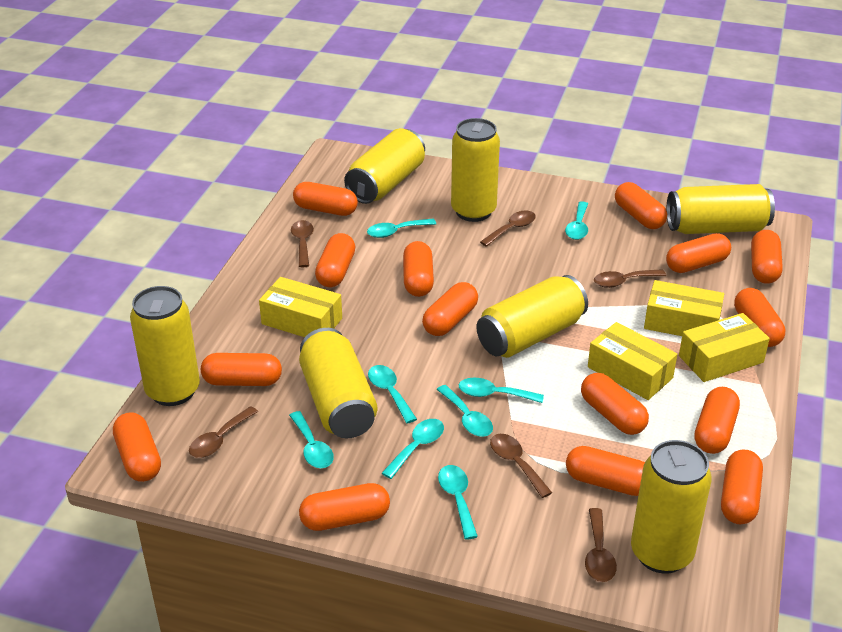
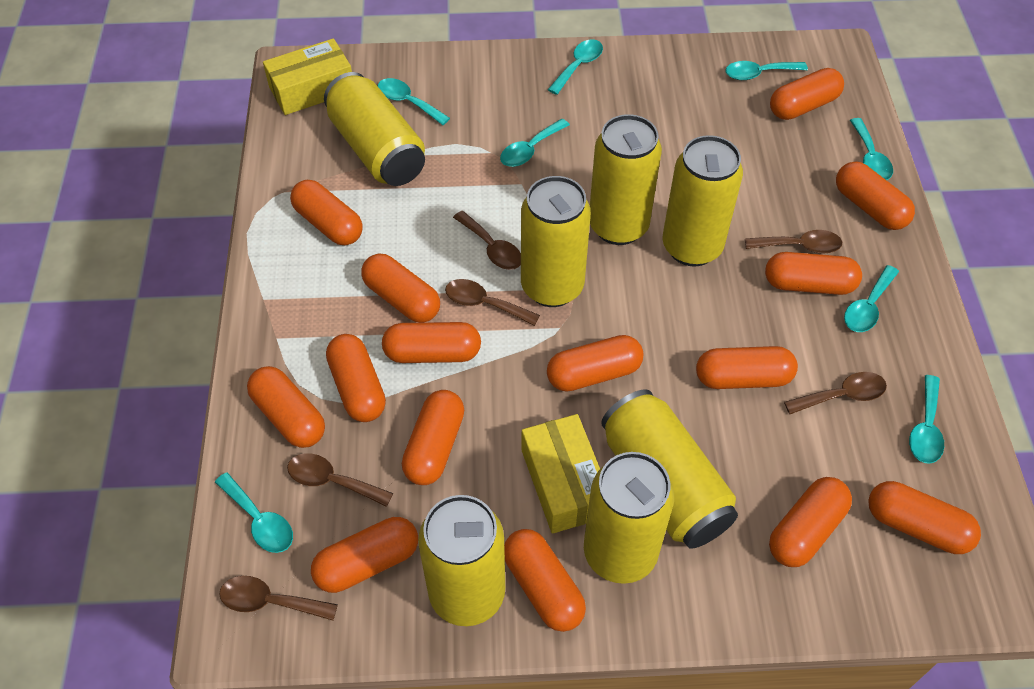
yellow box: [259,277,342,337] [588,322,677,400] [644,280,724,336] [679,313,770,382] = 4 -> [263,38,352,115] [521,414,600,534] = 2

